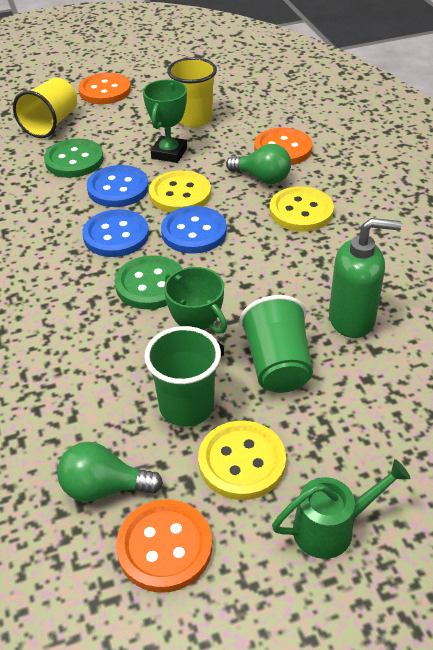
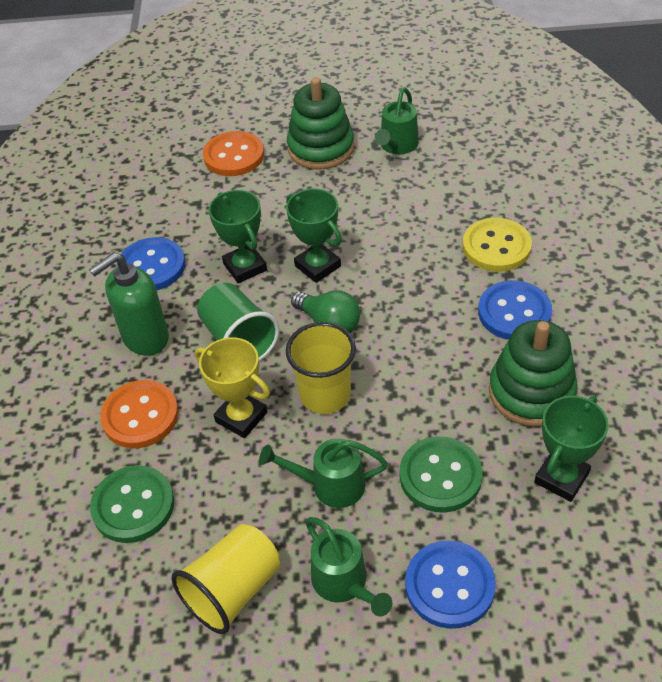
green cup: [144,326,221,427] [239,295,313,393] = 2 -> [197,283,279,361] = 1
green light bulb: [57,442,163,502] [226,144,291,184] = 2 -> [291,290,360,333] = 1
green stacking toy: none = 0 -> [287,77,354,170] [489,320,578,427] = 2
green trophy: [143,80,187,163] [164,267,227,357] = 2 -> [209,190,267,283] [286,189,342,283] [534,396,609,502] = 3
green watering can: [272,459,410,559] = 1 -> [259,438,388,508] [305,517,392,617] [375,87,419,154] = 3
orange button: [78,73,131,104] [116,499,212,593] [254,128,312,165] = 3 -> [100,380,179,448] [203,131,264,176] = 2
yellow button: [149,170,211,213] [198,421,286,500] [270,186,334,232] = 3 -> [463,218,532,272] = 1
yellow trophy: none = 0 -> [195,337,270,438] = 1

